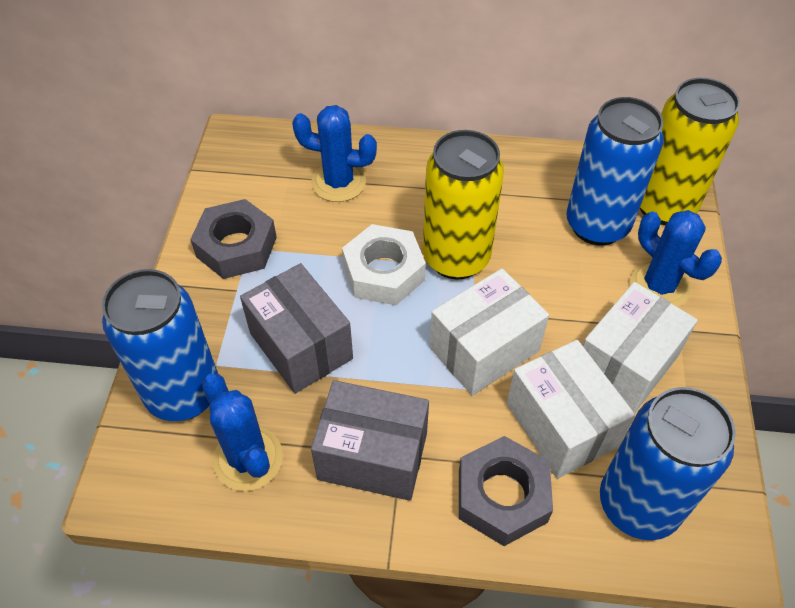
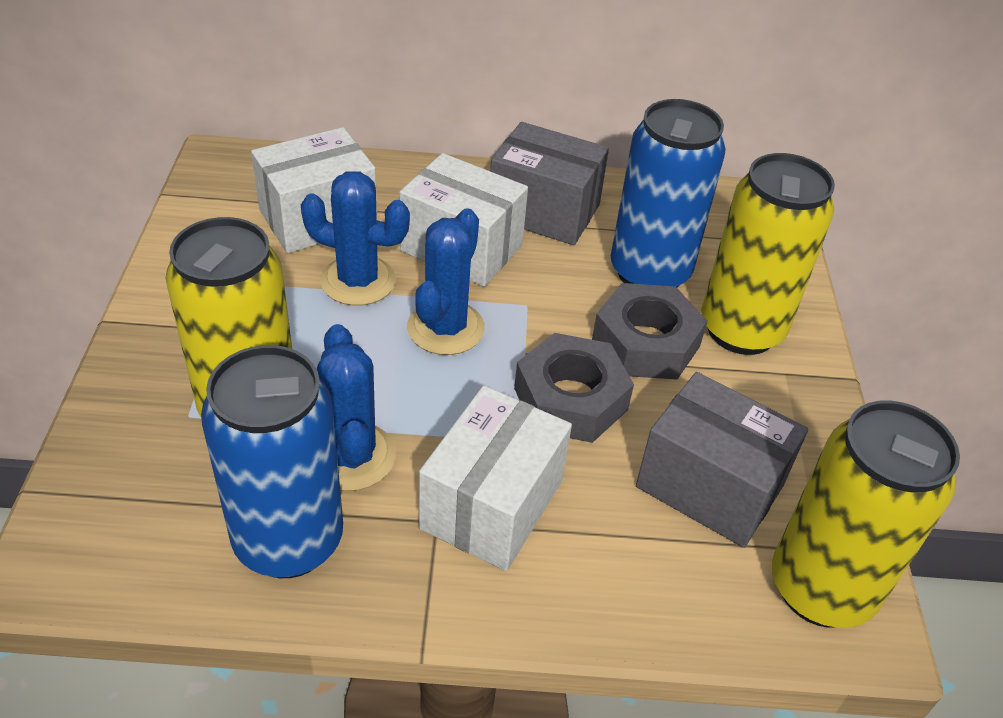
blue can: [102,269,218,421] [566,97,664,245] [600,387,736,540] = 3 -> [201,345,343,578] [611,99,726,288] = 2
white nut: [342,224,426,305] = 1 -> none = 0
yellow can: [423,130,504,280] [640,78,740,225] = 2 -> [166,217,292,417] [702,153,835,355] [772,401,960,628] = 3

